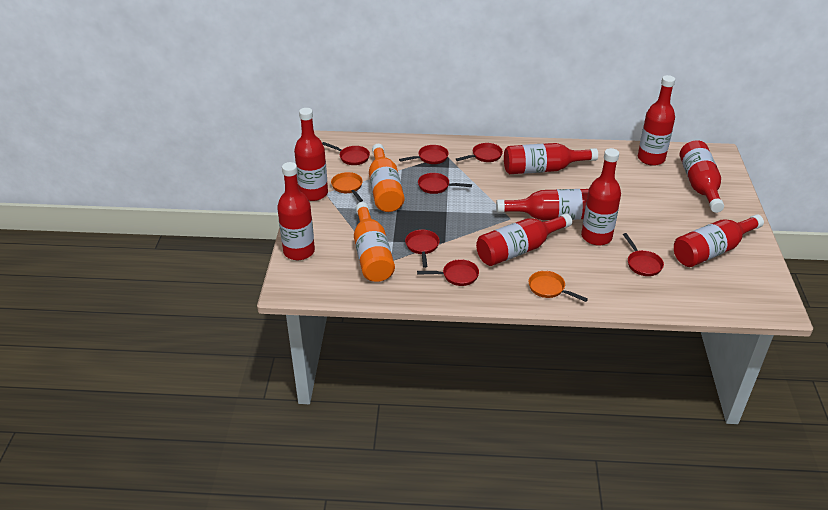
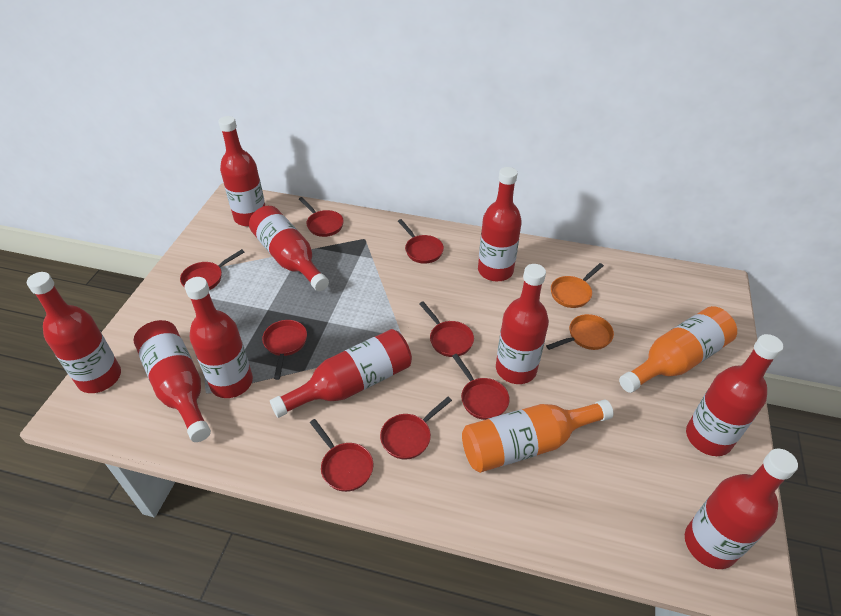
red bottle: [277,162,315,260] [294,108,328,201] [476,213,572,266] [496,189,589,220] [504,143,598,174] [581,148,621,245] [638,75,675,166] [674,214,764,267] [680,140,724,213] = 9 -> [27,272,121,393] [134,320,211,442] [184,277,253,398] [218,116,265,227] [249,206,329,291] [270,329,412,418] [478,167,522,282] [496,264,549,384] [685,449,798,569] [686,334,784,456] = 10
red pan: [322,142,370,165] [399,145,449,164] [405,230,440,268] [417,259,479,286] [418,173,472,194] [456,143,503,162] [623,233,664,276] = 7 -> [180,249,244,290] [262,320,307,380] [299,197,344,237] [310,419,373,492] [380,397,452,460] [398,219,444,264] [419,301,474,357] [452,354,510,420] = 8

